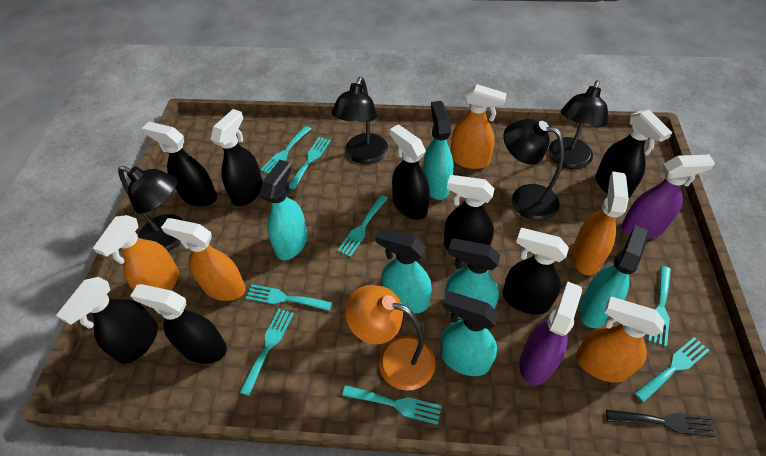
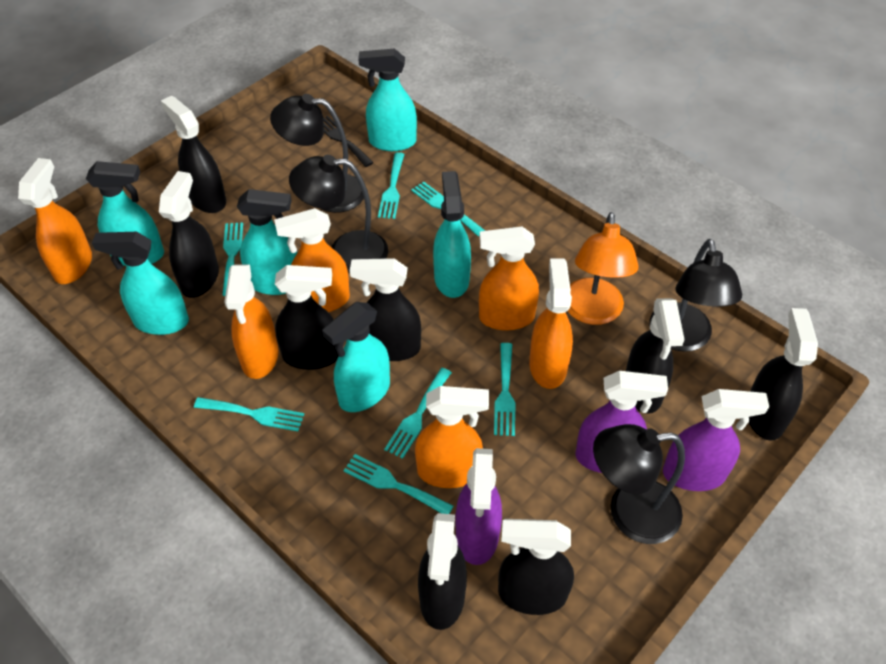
orange spray bottle: [93,215,179,291] [161,218,246,301] [451,84,507,169] [571,171,629,275] [576,297,665,383] = 5 -> [18,158,92,284] [224,264,279,379] [274,208,350,312] [415,386,489,488] [479,226,539,330] [529,258,573,389] = 6
purple spray bottle: [519,282,582,385] [621,155,715,238] = 2 -> [455,448,502,565] [575,371,668,473] [663,389,769,491] = 3
turquoise fork: [240,308,294,396] [246,284,332,311] [261,126,311,174] [289,137,331,189] [337,195,388,257] [342,385,441,425] [635,337,709,402] [648,266,671,346] = 8 -> [194,397,304,431] [222,223,243,296] [343,454,454,514] [378,152,404,219] [384,368,452,459] [411,181,485,236] [494,343,516,436] = 7

